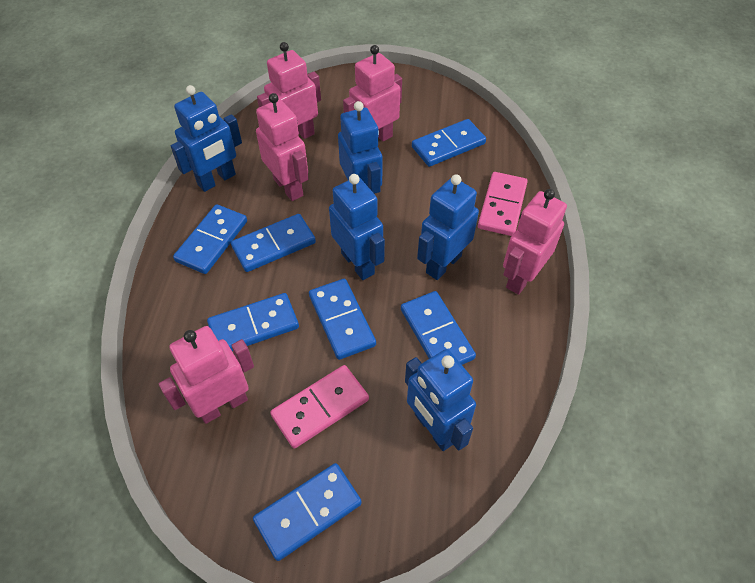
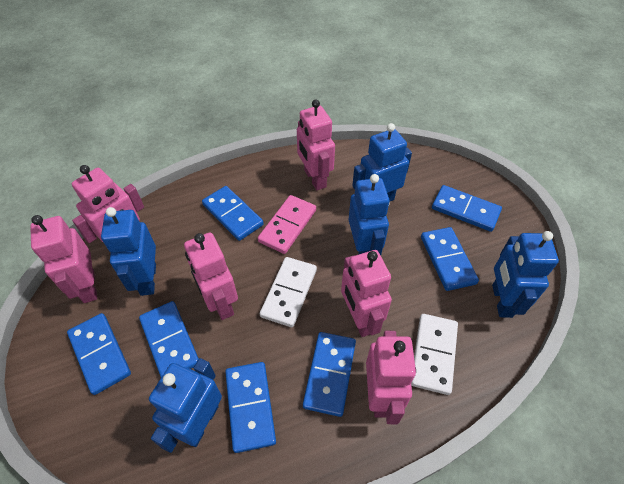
pink domino: [270,365,369,449] [478,172,528,236] = 2 -> [258,195,316,254] = 1
pink robot: [159,326,254,424] [256,93,309,201] [257,42,321,139] [343,45,402,142] [503,189,567,295] = 5 -> [30,215,97,303] [72,165,144,243] [184,233,238,320] [297,99,335,190] [341,250,392,337] [366,331,416,424] = 6
white domino: none = 0 -> [260,257,317,327] [411,314,458,395] = 2

